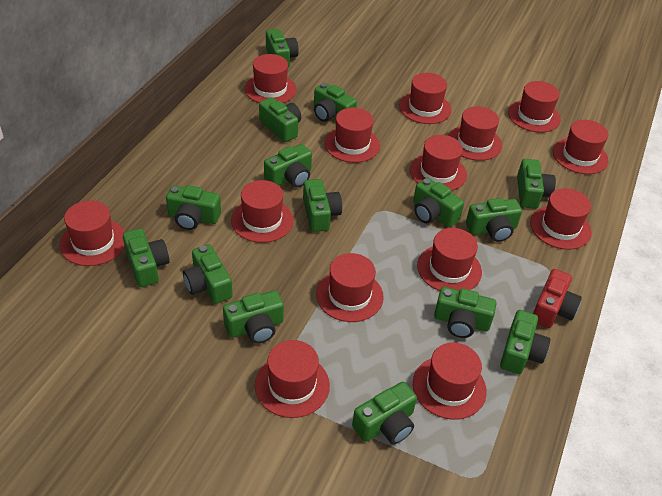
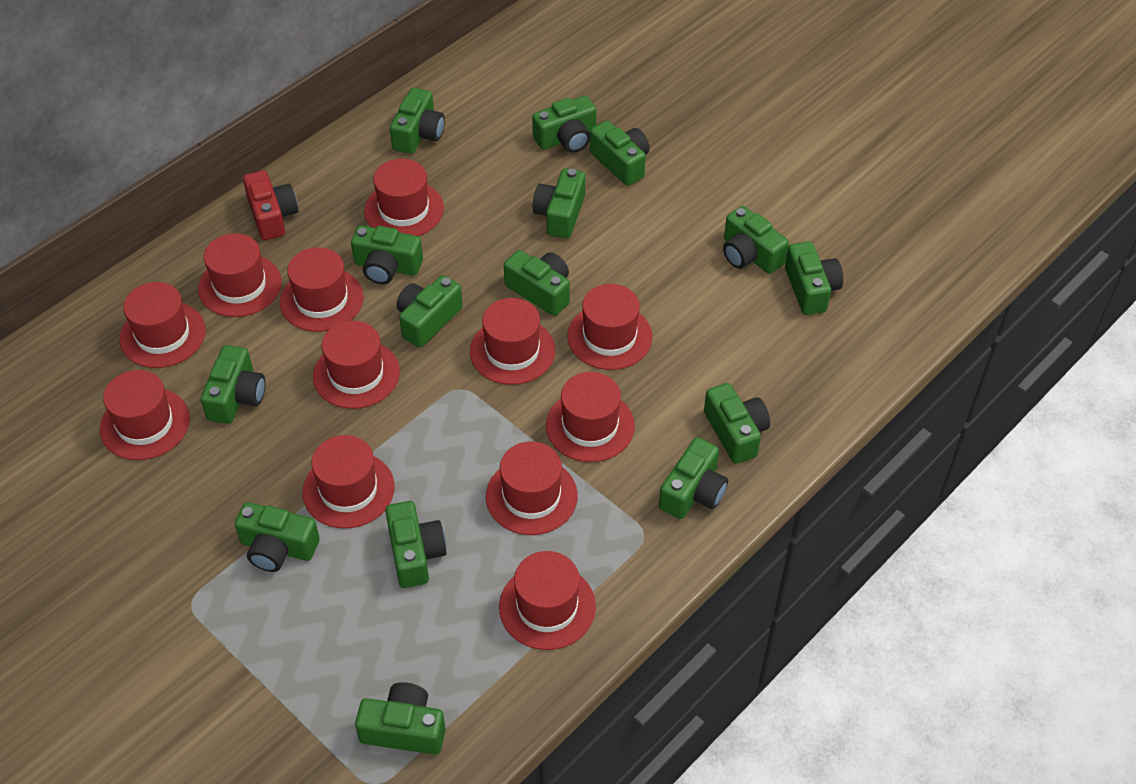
red hat: [59,200,125,266] [231,180,294,243] [244,54,297,103] [255,340,330,418] [316,253,384,322] [324,108,380,163] [399,73,452,124] [410,135,467,191] [413,343,487,420] [417,228,482,291] [448,106,502,161] [508,81,561,133] [530,188,592,250] [553,120,608,174] = 14 -> [100,370,190,460] [120,282,206,368] [198,233,282,317] [280,247,364,332] [302,435,394,529] [313,321,400,409] [364,159,444,236] [470,298,555,385] [486,442,578,535] [499,551,596,650] [546,372,635,462] [567,284,652,370] = 12

